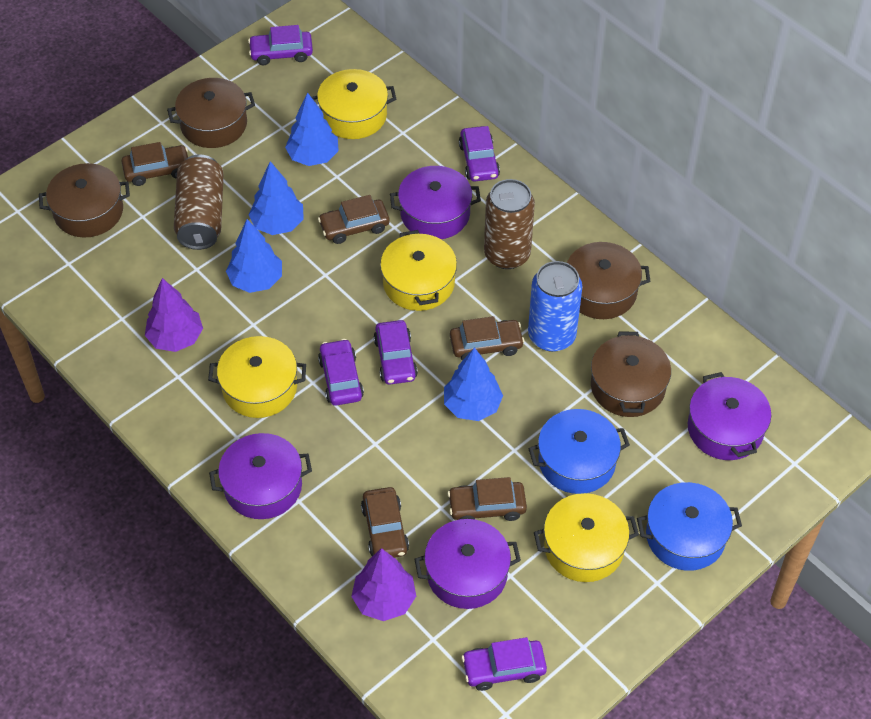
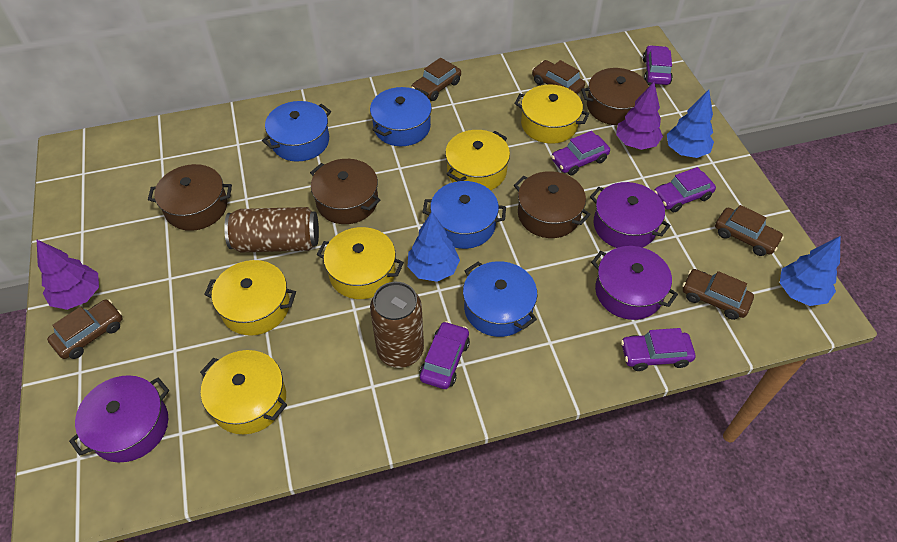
blue can: [528,261,582,352] = 1 -> none = 0
blue pot: [528,409,630,494] [637,482,742,571] = 2 -> [262,101,331,162] [370,87,432,146] [423,181,506,249] [463,261,537,337] = 4
blue tree: [226,219,282,293] [249,161,304,235] [285,92,339,166] [444,347,503,421] = 4 -> [407,212,460,282] [667,90,714,158] [780,236,841,306] = 3
purple pot: [209,433,312,519] [390,166,481,239] [414,519,521,609] [688,372,771,460] = 4 -> [69,375,169,462] [590,182,671,248] [591,246,678,320] = 3
yellow pot: [208,336,306,418] [312,69,396,139] [380,230,457,311] [534,493,639,582] = 4 -> [200,350,287,434] [204,260,296,336] [317,227,404,299] [445,130,510,190] [514,84,589,144] = 5

